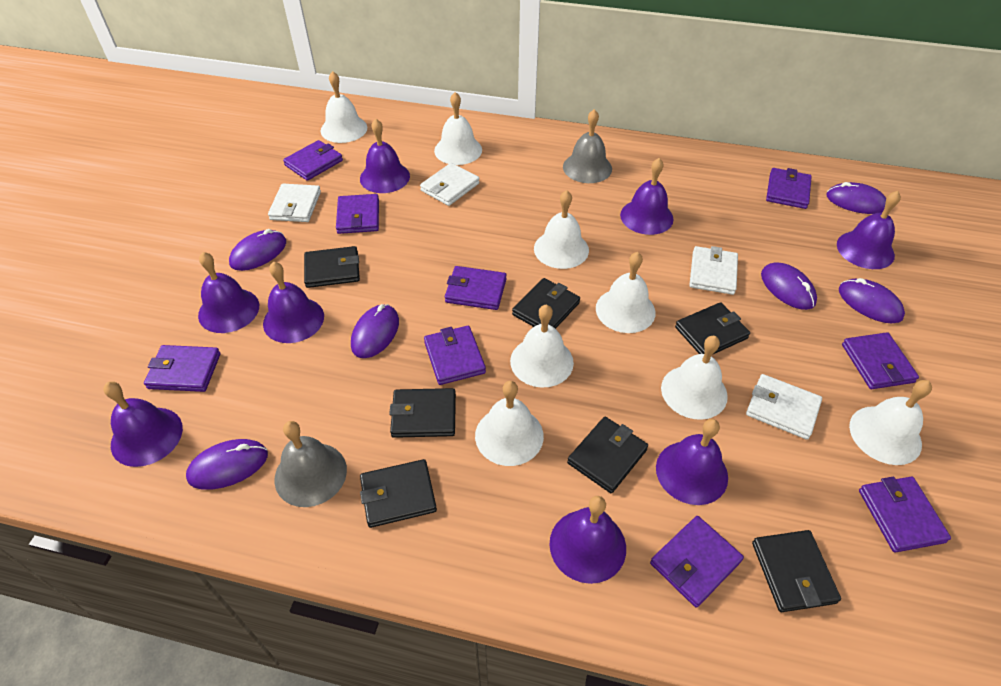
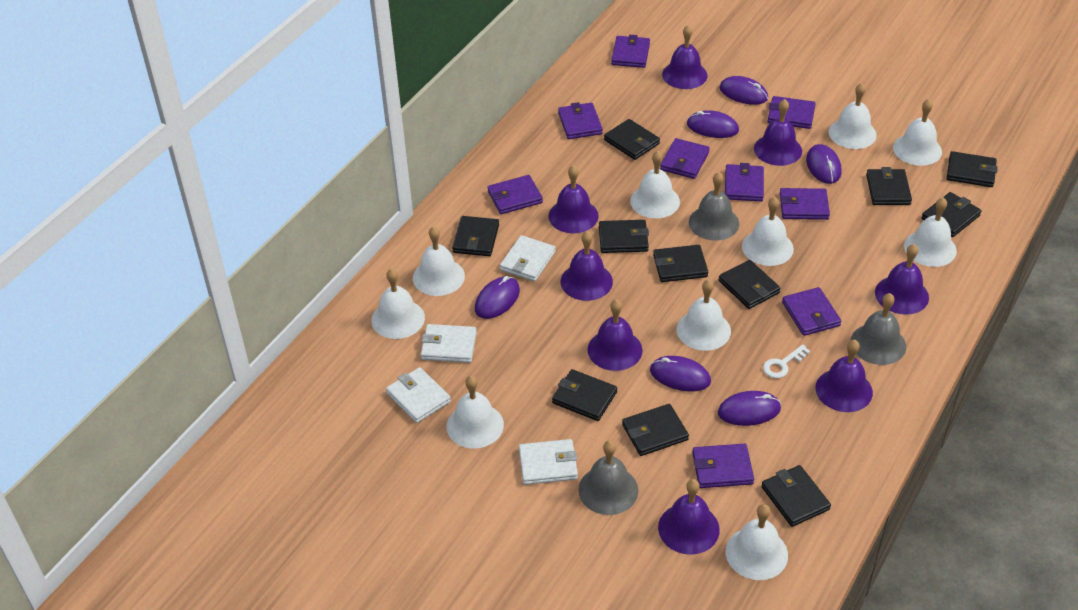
black wallet: [304,246,360,288] [360,459,437,528] [389,388,456,438] [512,278,580,329] [567,417,648,493] [675,302,750,354] [752,530,841,612] = 7 -> [452,216,499,256] [552,369,617,421] [599,220,649,253] [604,119,660,160] [622,404,689,456] [653,245,708,282] [719,260,781,309] [761,465,831,527] [866,167,912,205] [921,192,982,237] [947,151,998,187] = 11
grey bell: [274,421,347,507] [563,109,612,183] = 2 -> [578,440,638,515] [689,172,739,241] [851,293,906,365] = 3
white bell: [321,71,367,143] [434,92,482,165] [475,381,544,466] [510,304,574,387] [534,190,589,269] [596,252,655,333] [661,336,728,420] [849,380,932,465] = 8 -> [371,269,425,339] [413,226,465,296] [447,376,504,449] [630,151,680,218] [676,279,731,351] [726,504,788,580] [742,197,794,266] [829,83,877,149] [893,99,942,166] [904,197,957,267] = 10
white key: none = 0 -> [763,344,810,378] = 1

